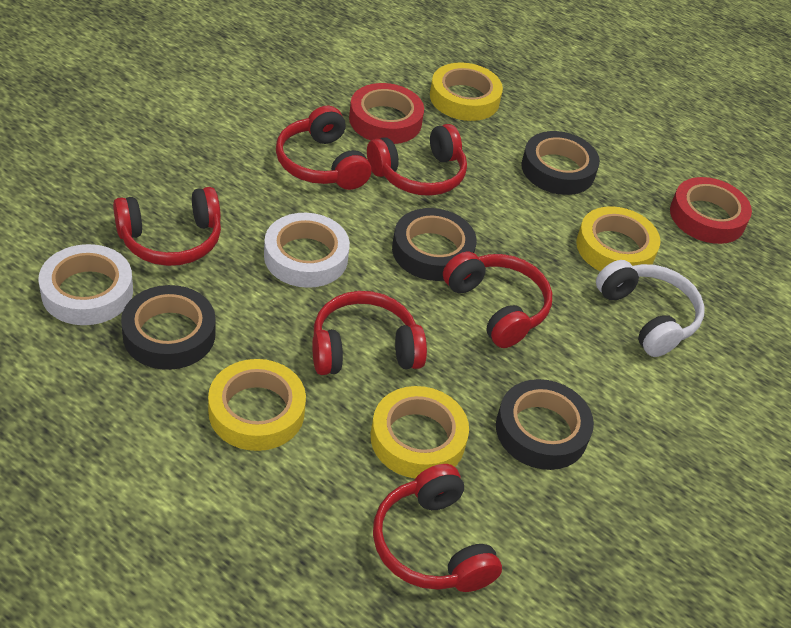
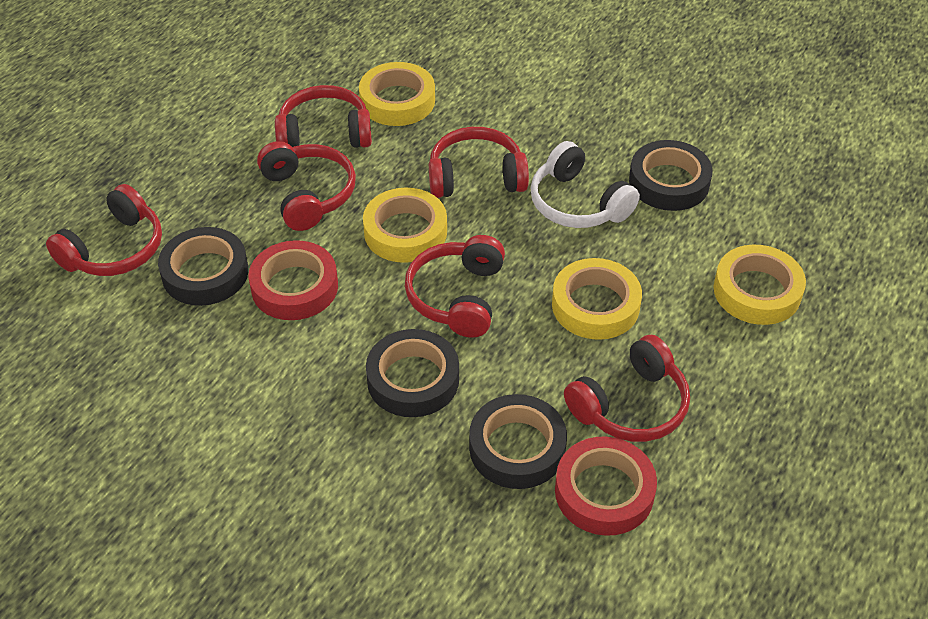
white tape: [39,244,133,325] [264,213,350,288] = 2 -> none = 0

